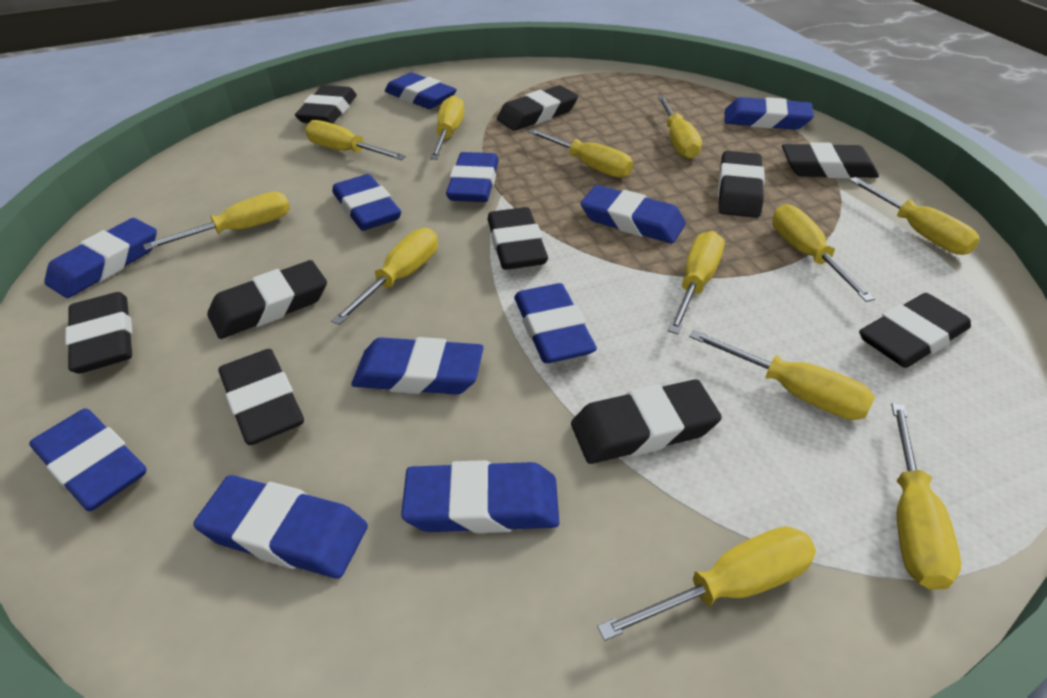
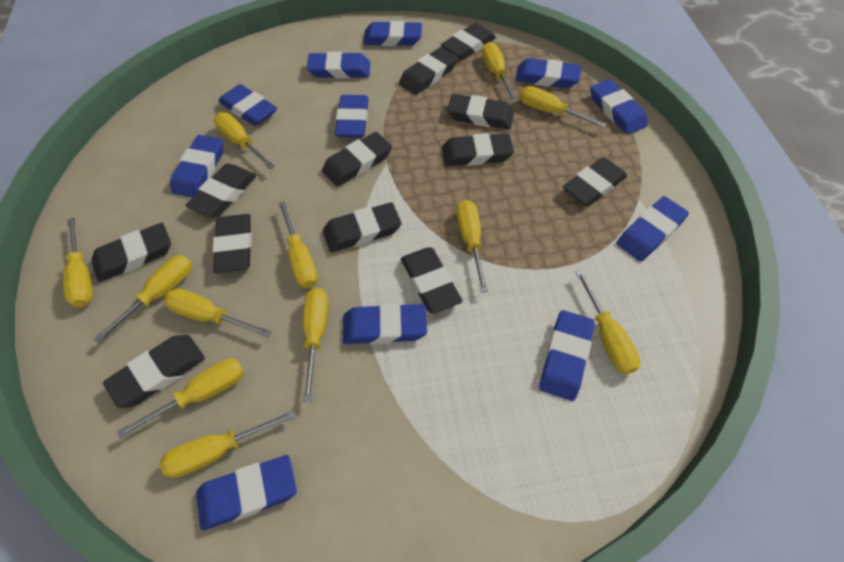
black eraser: [65,292,132,374] [207,260,327,339] [218,349,304,445] [295,85,357,124] [488,207,548,270] [497,85,578,131] [571,379,722,464] [718,151,765,218] [782,142,879,179] [859,293,971,368] = 10 -> [91,223,171,282] [103,335,205,408] [185,164,257,217] [213,214,252,273] [322,132,392,187] [323,202,402,252] [399,47,458,95] [401,247,463,314] [441,23,496,60] [442,133,514,166] [447,94,514,129] [563,157,627,206] = 12

